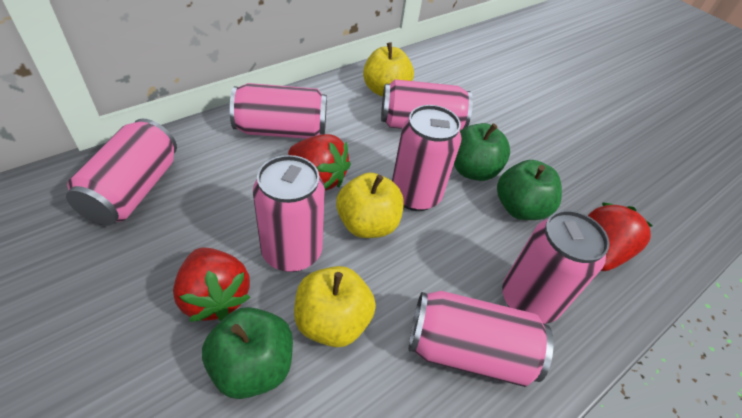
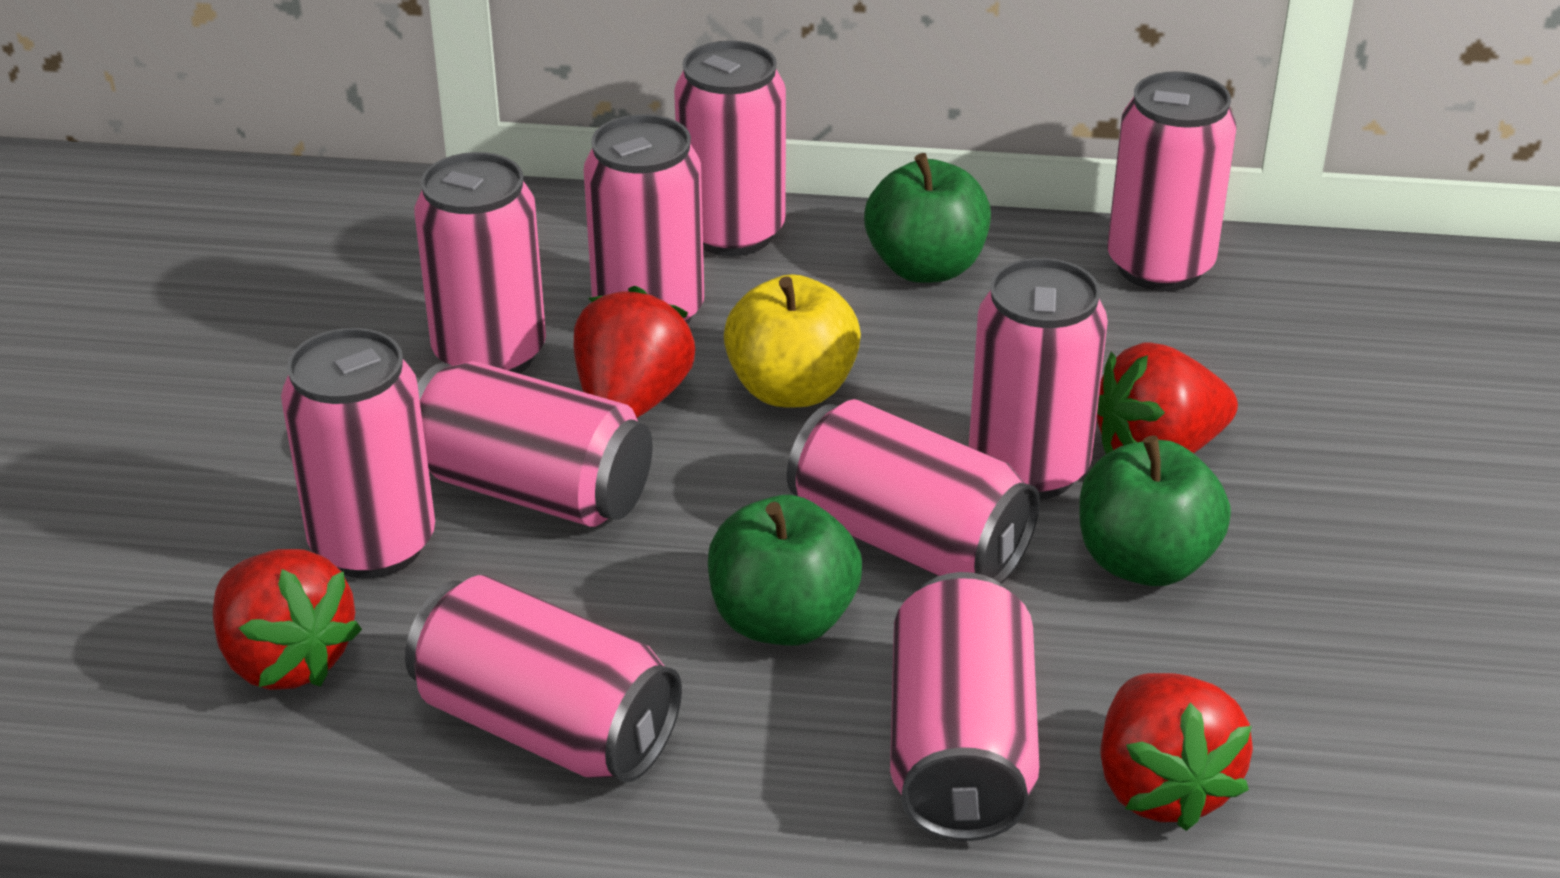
pink can: [66,119,177,226] [230,83,327,139] [253,155,325,272] [381,79,473,130] [392,105,462,211] [409,291,554,387] [502,210,610,324] = 7 -> [281,328,435,578] [405,575,682,783] [414,152,546,374] [418,361,653,527] [584,114,704,324] [674,40,786,256] [787,399,1040,584] [890,572,1039,841] [969,258,1108,500] [1108,71,1236,291] = 10
red strawberry: [173,248,250,322] [288,134,351,190] [588,202,652,271] = 3 -> [213,549,362,690] [574,286,695,418] [1097,343,1238,454] [1100,673,1253,831] = 4
yellow apple: [294,266,376,347] [336,172,404,238] [363,42,414,97] = 3 -> [724,274,861,407] = 1

